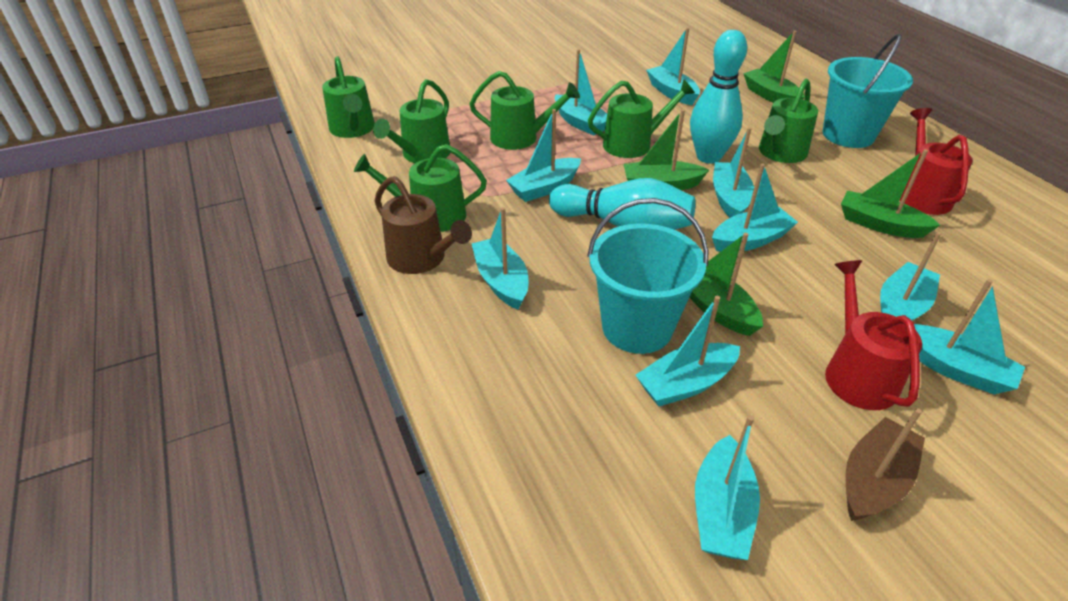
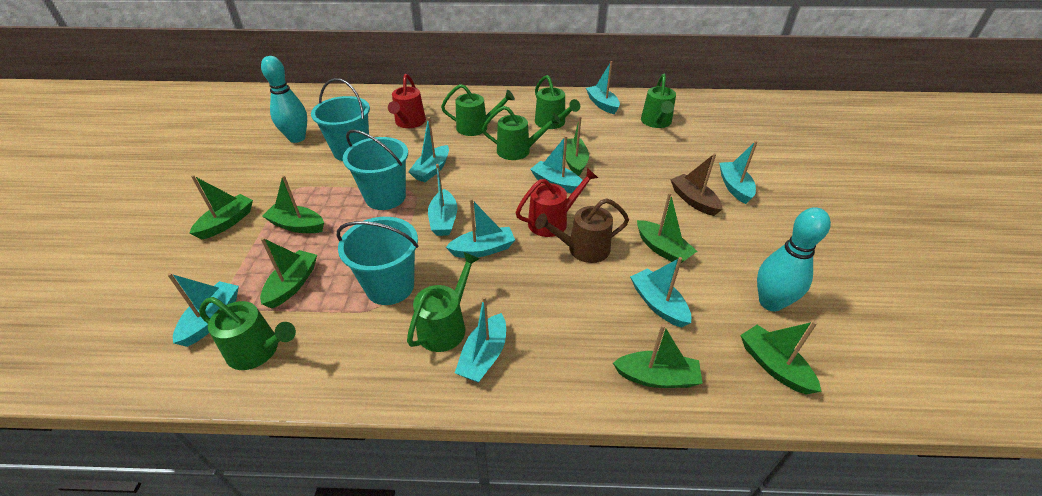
green boat: [624,109,709,190] [689,233,763,336] [743,31,805,103] [841,149,940,238] = 4 -> [190,175,253,240] [260,238,317,309] [262,175,324,233] [563,116,589,176] [613,324,703,388] [637,193,697,263] [740,321,821,394] = 7
turquoise boat: [472,207,529,310] [506,109,581,202] [555,49,607,136] [635,296,740,406] [646,28,700,105] [695,415,760,560] [712,163,798,252] [713,127,754,218] [880,232,941,321] [914,279,1025,395] = 10 -> [167,273,239,347] [408,117,449,182] [428,164,458,236] [446,199,515,258] [455,296,506,383] [530,136,583,193] [586,61,620,114] [630,257,691,328] [719,141,758,204] = 9
turquoise bucket: [587,198,708,354] [823,34,913,148] = 2 -> [311,78,370,161] [337,217,418,305] [343,130,408,210] = 3

